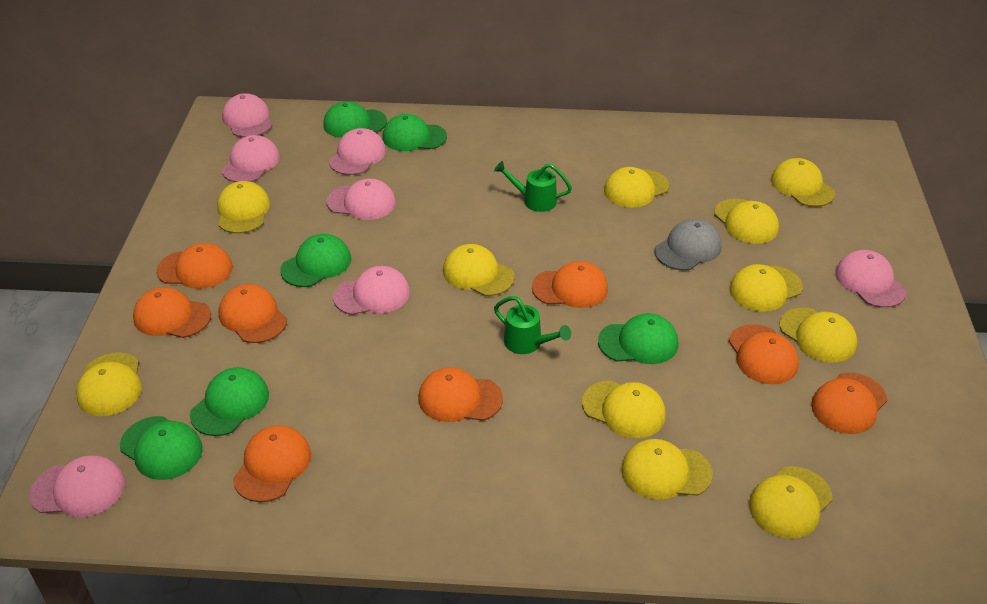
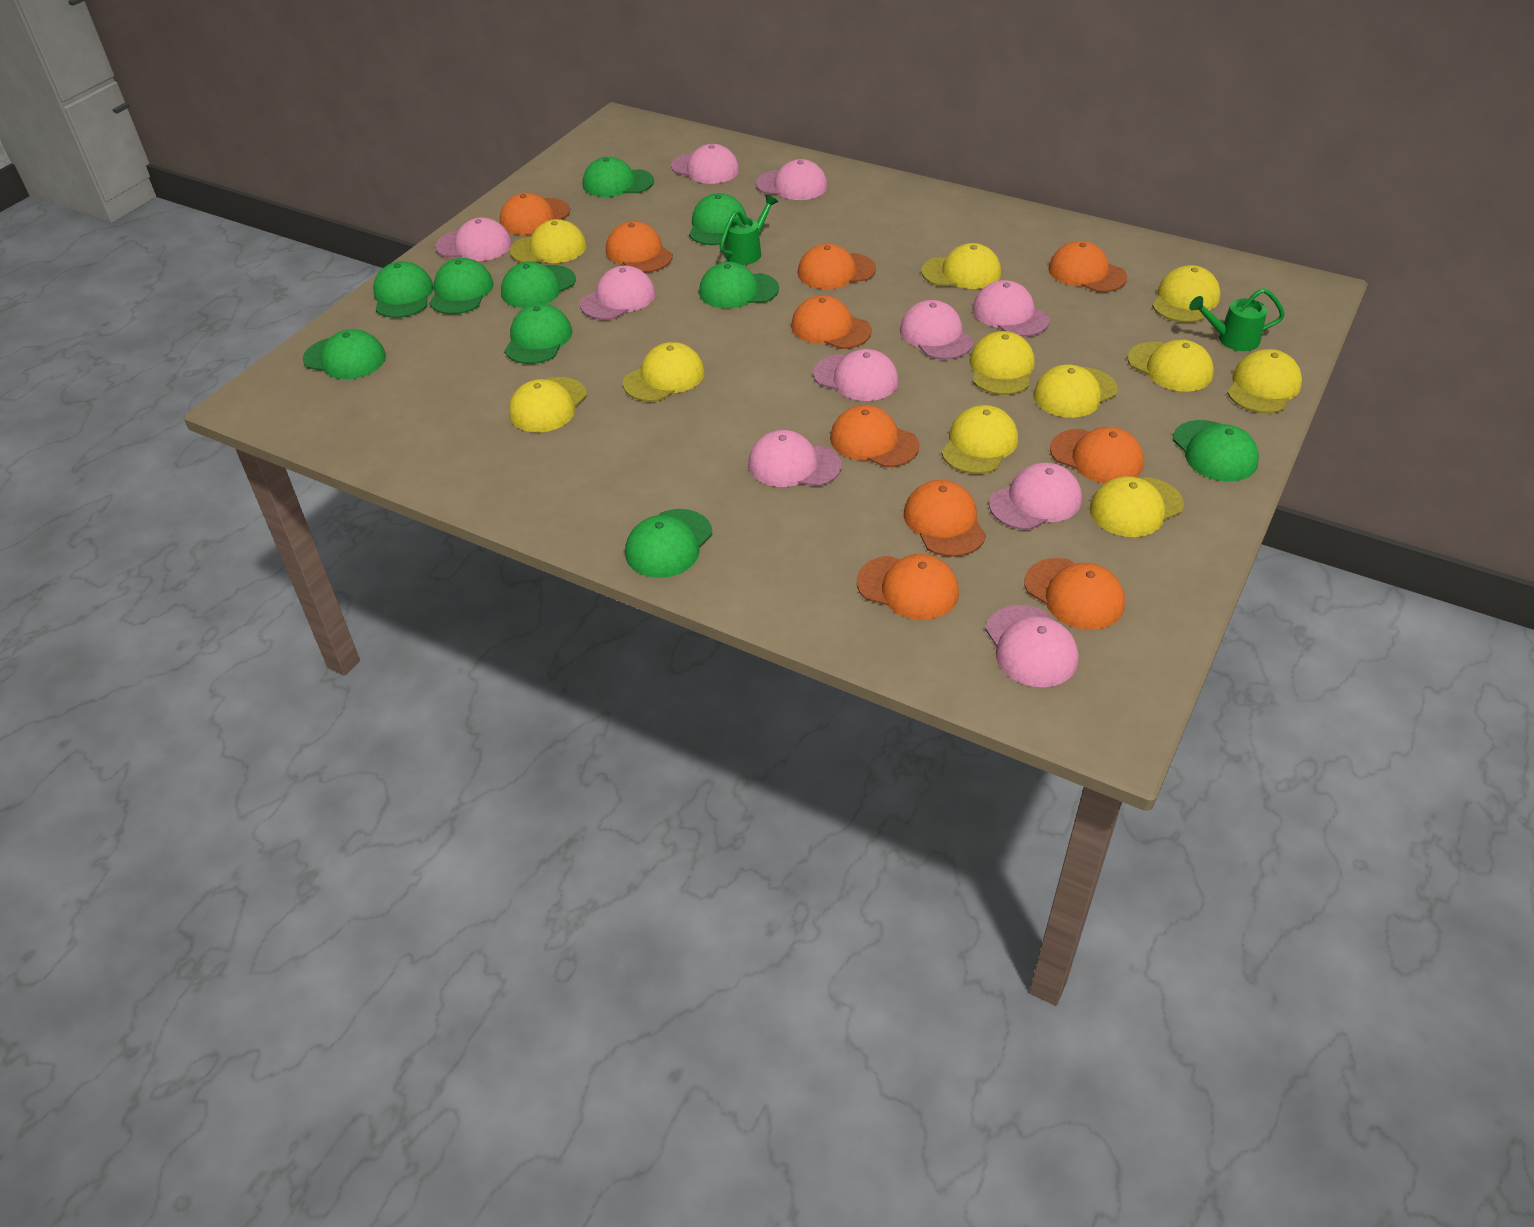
green cap: [120,416,203,480] [190,367,269,436] [280,234,351,287] [323,101,387,138] [383,114,447,151] [598,313,679,364] = 6 -> [303,329,386,379] [373,261,434,318] [429,258,494,314] [501,262,576,308] [505,304,572,364] [583,157,654,197] [625,509,712,578] [689,193,747,245] [699,262,779,308] [1173,420,1259,481] = 10
grey cap: [655,219,722,270] = 1 -> none = 0
orange cap: [133,287,211,338] [156,243,233,289] [218,284,287,343] [233,425,311,502] [418,367,503,422] [532,261,608,308] [729,324,799,384] [811,373,887,434] = 8 -> [500,193,570,235] [606,221,673,273] [791,295,872,349] [798,243,876,289] [830,405,920,467] [857,554,959,620] [904,480,986,557] [1025,558,1125,630] [1048,241,1127,292] [1050,427,1144,484] = 10
pink cap: [29,455,125,518] [221,135,280,182] [222,93,273,137] [326,179,396,220] [329,128,386,175] [333,266,410,315] [835,250,906,308] = 7 -> [435,217,512,261] [580,266,655,320] [671,144,739,184] [748,430,842,487] [756,159,827,200] [813,349,898,401] [900,300,973,360] [972,280,1050,337] [985,605,1078,687] [989,462,1082,530] = 10

